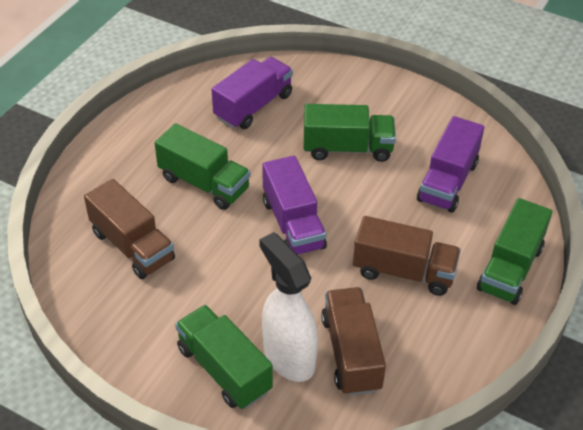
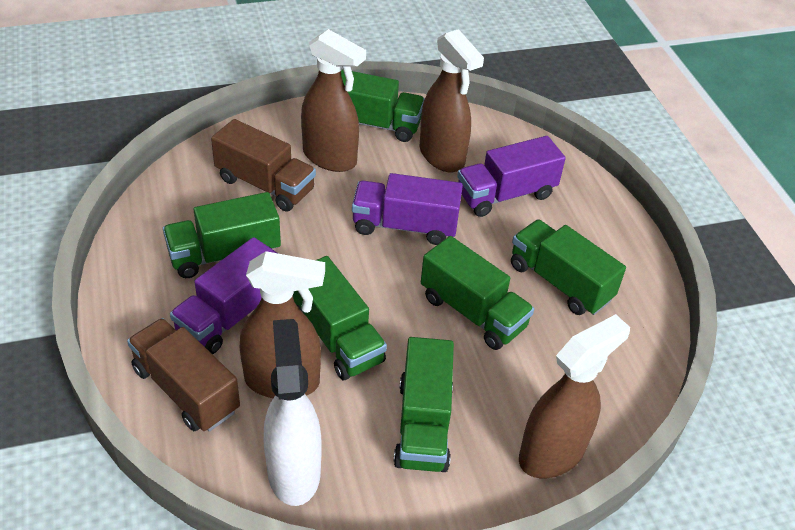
brown spray bottle: none = 0 -> [240,251,325,398] [301,29,366,172] [420,29,484,172] [519,314,630,479] = 4
brown truck: [84,179,175,279] [321,287,386,396] [353,216,461,296] = 3 -> [127,318,240,432] [211,119,316,212] = 2
green truck: [155,123,250,210] [175,305,273,409] [304,104,396,162] [477,198,552,305] = 4 -> [163,192,281,278] [293,256,387,380] [341,69,425,142] [393,337,454,472] [421,236,534,350] [511,219,626,315] = 6

